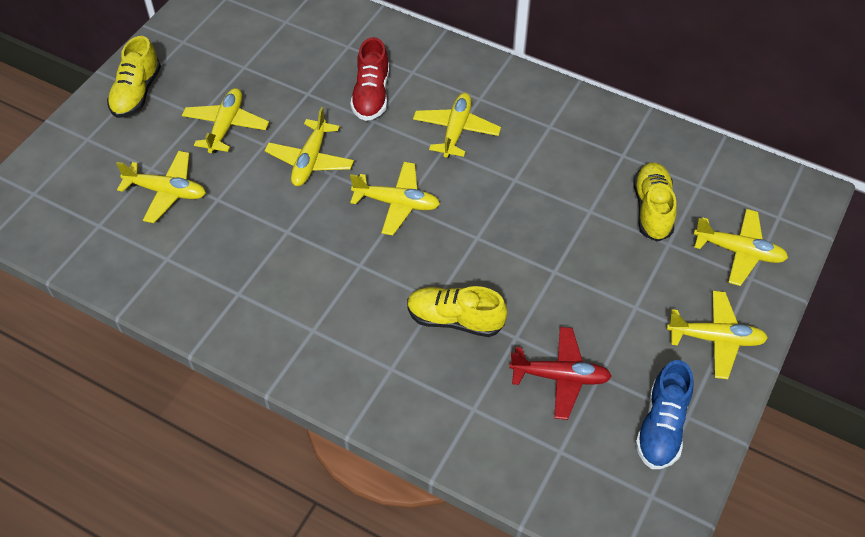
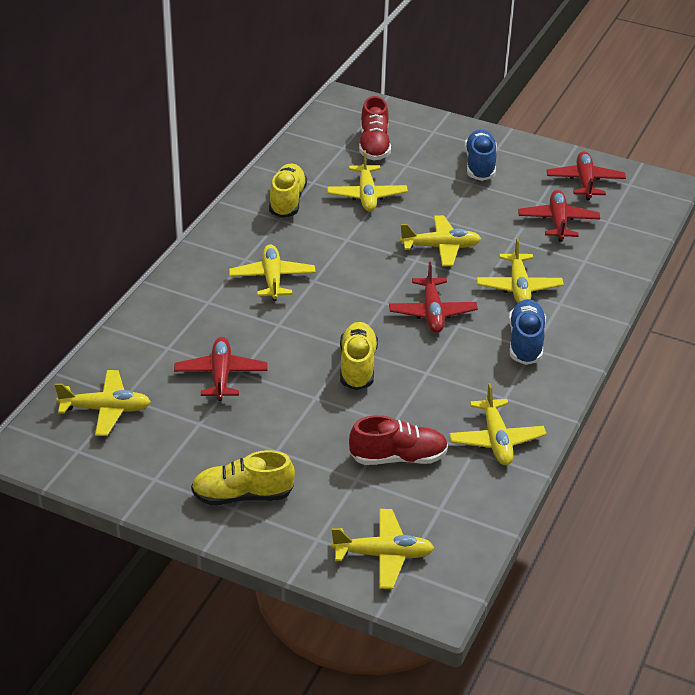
blue shoe: [636,360,694,469] = 1 -> [465,129,497,181] [509,299,546,365] = 2
red plane: [509,327,612,420] = 1 -> [174,337,268,401] [389,262,478,333] [518,190,600,242] [546,151,626,200] = 4
red shoe: [350,37,389,121] = 1 -> [349,415,448,465] [359,96,391,160] = 2

